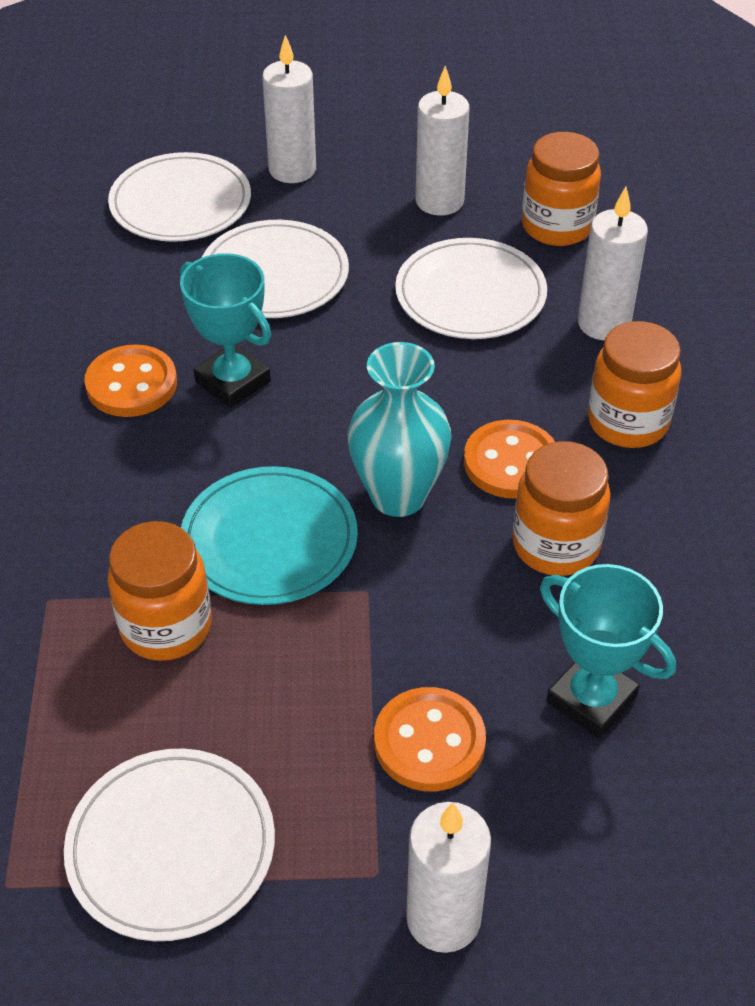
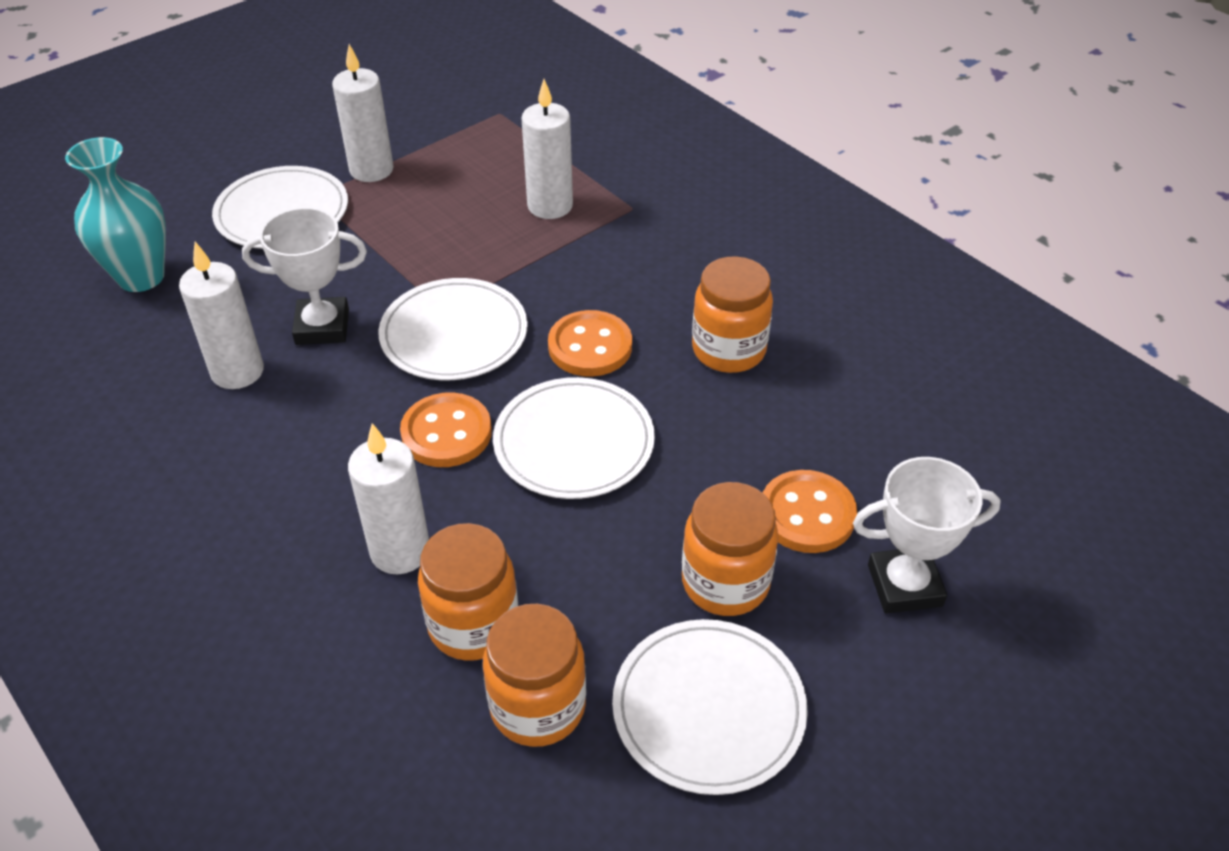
turquoise plate: [181,466,358,605] = 1 -> none = 0
turquoise trophy: [180,253,271,408] [540,564,676,738] = 2 -> none = 0
white trophy: none = 0 -> [242,207,367,345] [853,457,1001,614] = 2

